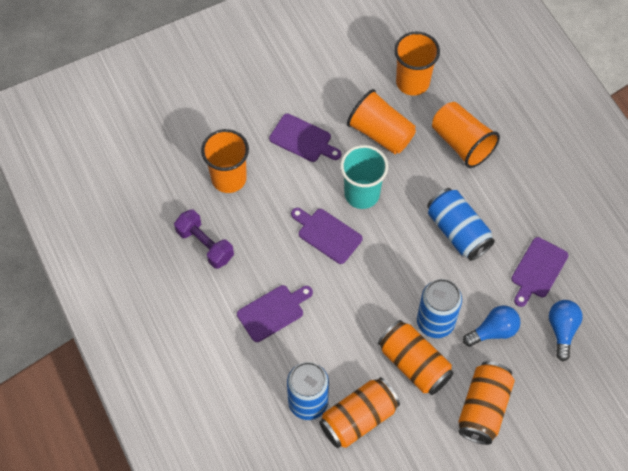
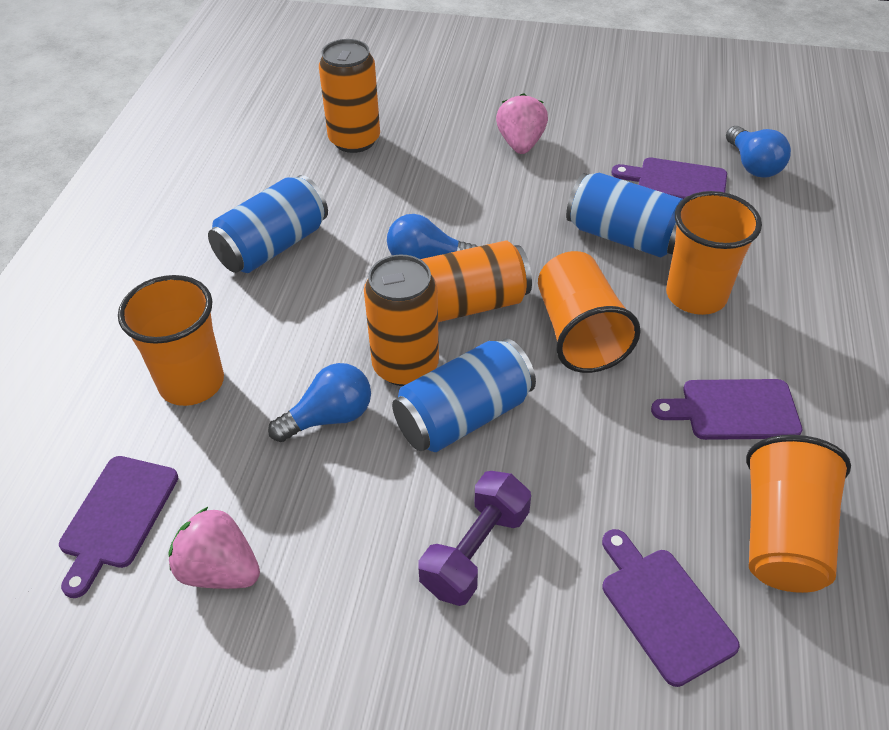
blue light bulb: [463,305,520,347] [549,300,583,361] = 2 -> [268,363,371,442] [387,214,478,259] [726,126,791,178] = 3
pink strawberry: none = 0 -> [168,506,260,589] [496,93,548,154] = 2
turquoise cup: [340,145,388,209] = 1 -> none = 0

